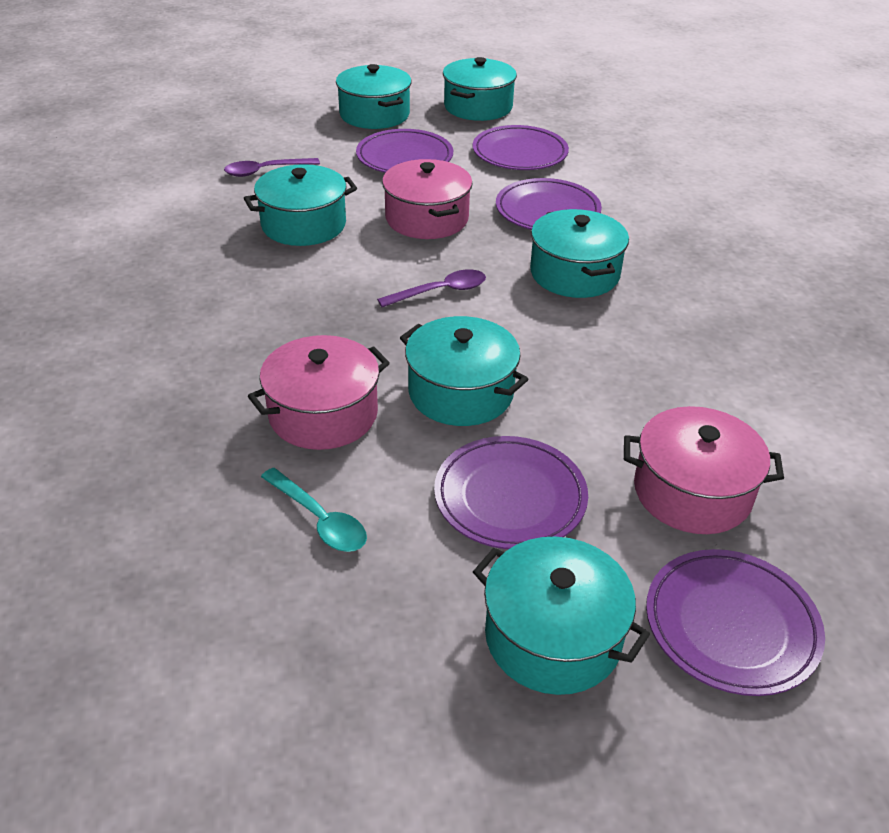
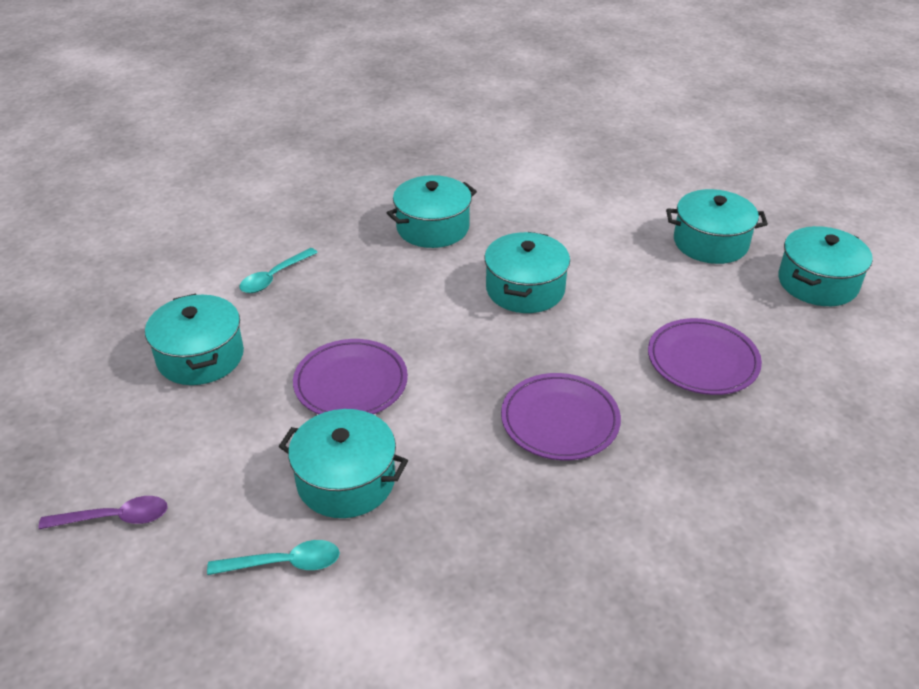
pink pot: [248,335,390,450] [382,159,472,239] [624,406,784,534] = 3 -> none = 0
purple plate: [356,129,453,173] [434,436,588,549] [473,125,569,170] [496,178,602,230] [646,549,825,696] = 5 -> [293,339,408,414] [501,373,621,460] [648,318,762,395] = 3
purple spoon: [224,158,320,177] [377,269,486,307] = 2 -> [39,496,168,529] = 1
turquoise spoon: [261,468,367,552] = 1 -> [207,540,340,575] [239,248,318,293] = 2

